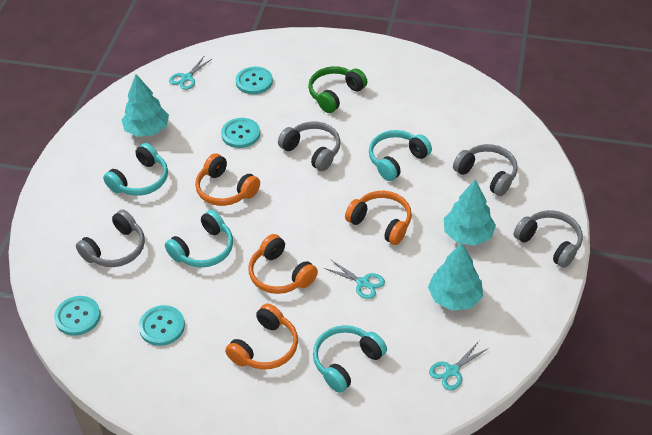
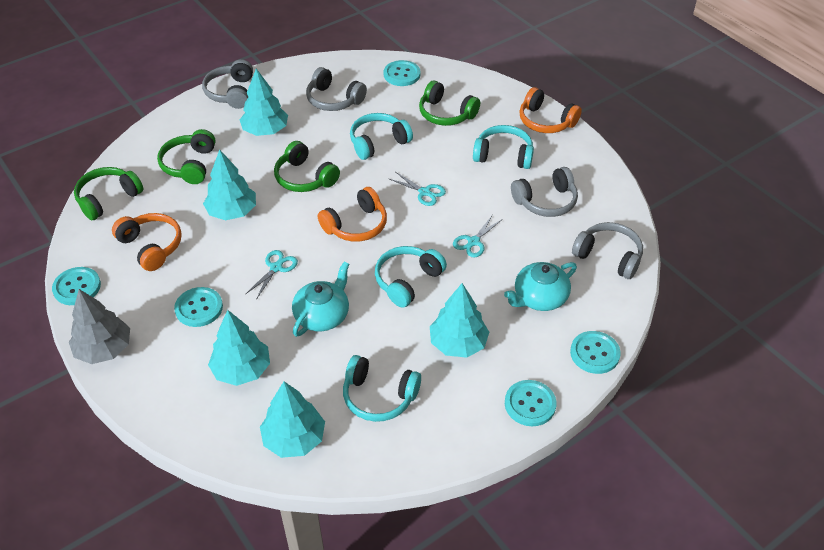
green headphones: [308,66,367,113] = 1 -> [74,167,143,221] [157,129,216,184] [274,141,340,192] [419,81,480,126] = 4
grey tree: none = 0 -> [69,289,130,364] = 1
orange headphones: [195,153,260,206] [225,303,298,370] [248,234,318,294] [345,191,412,245] = 4 -> [112,213,182,271] [318,187,387,242] [519,87,582,133] = 3
turquoise button: [54,296,101,336] [139,305,185,346] [221,118,260,148] [236,67,273,94] = 4 -> [52,267,101,305] [174,287,223,327] [384,60,421,86] [505,380,556,426] [570,331,621,374] = 5
turquoise teapot: none = 0 -> [292,261,349,337] [504,262,577,311] = 2
turquoise tree: [122,74,169,137] [428,243,483,311] [444,179,496,246] = 3 -> [203,149,256,220] [208,310,270,386] [240,69,288,136] [260,381,325,458] [430,283,489,358] = 5

